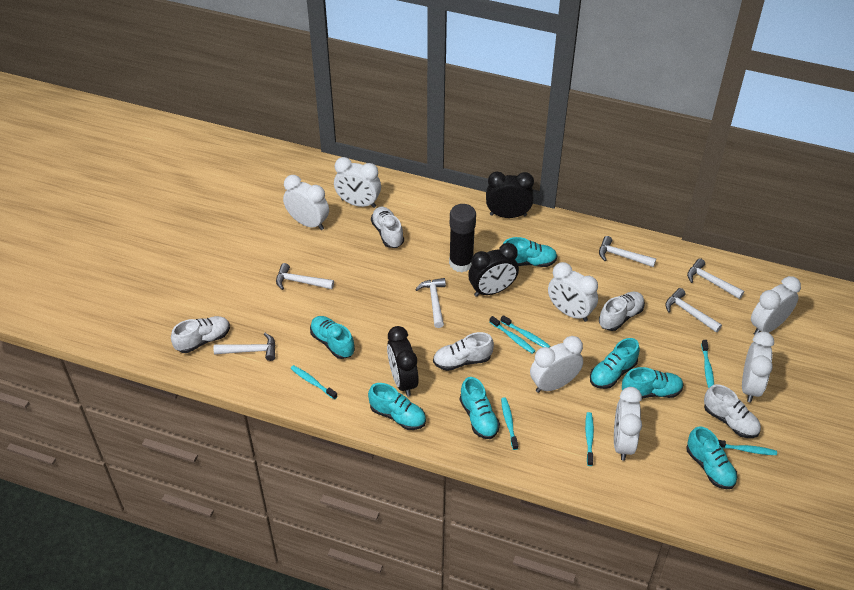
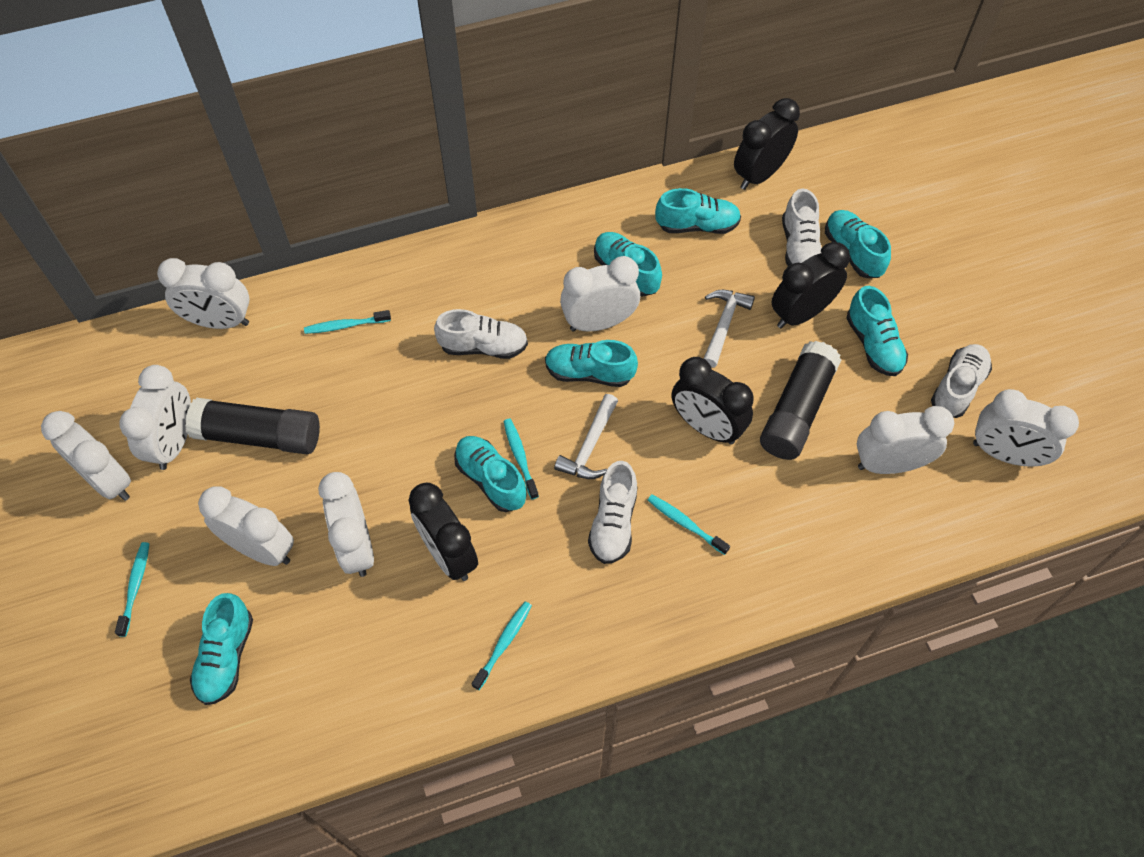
black clock: [387,326,419,396] [468,243,519,297] [486,172,534,218] = 3 -> [409,483,478,581] [672,357,754,445] [734,98,800,190] [771,242,850,328] = 4
black glue stick: [449,204,476,272] = 1 -> [185,398,320,454] [760,341,841,460] = 2
turquoise toothbrush: [291,365,338,400] [490,316,535,354] [500,315,550,348] [501,397,518,450] [585,412,594,466] [701,340,714,388] [718,440,777,455] = 7 -> [115,542,150,637] [304,310,391,334] [472,601,532,690] [503,419,539,499] [648,495,730,555] = 5
white clock: [283,175,329,230] [334,157,381,208] [530,336,583,393] [548,262,598,322] [614,387,642,461] [742,331,774,402] [751,276,801,335] = 7 -> [41,411,131,501] [119,365,191,470] [157,258,249,329] [198,486,294,566] [318,472,374,577] [560,256,640,332] [857,406,954,474] [973,389,1079,466] = 8
white hammer: [214,333,276,361] [276,263,334,290] [415,278,446,328] [599,236,656,267] [665,288,722,332] [687,258,744,299] = 6 -> [554,394,618,479] [703,290,755,368] = 2
white shoe: [171,316,230,353] [371,207,404,248] [433,332,494,371] [599,291,645,331] [704,384,761,438] = 5 -> [434,309,528,359] [588,461,638,564] [782,189,822,266] [931,344,992,418] = 4

